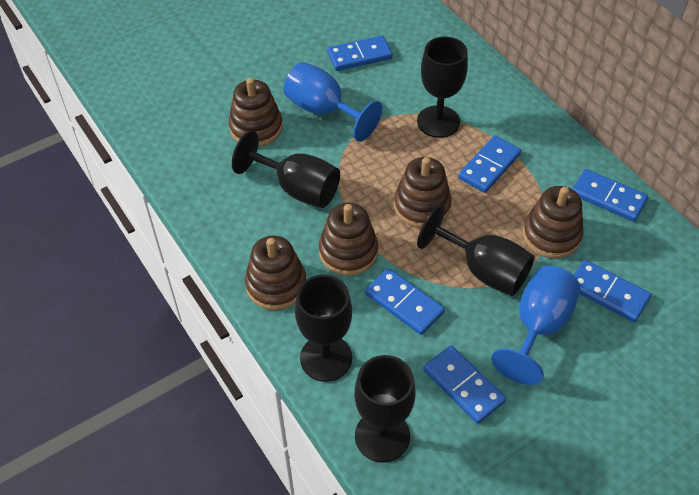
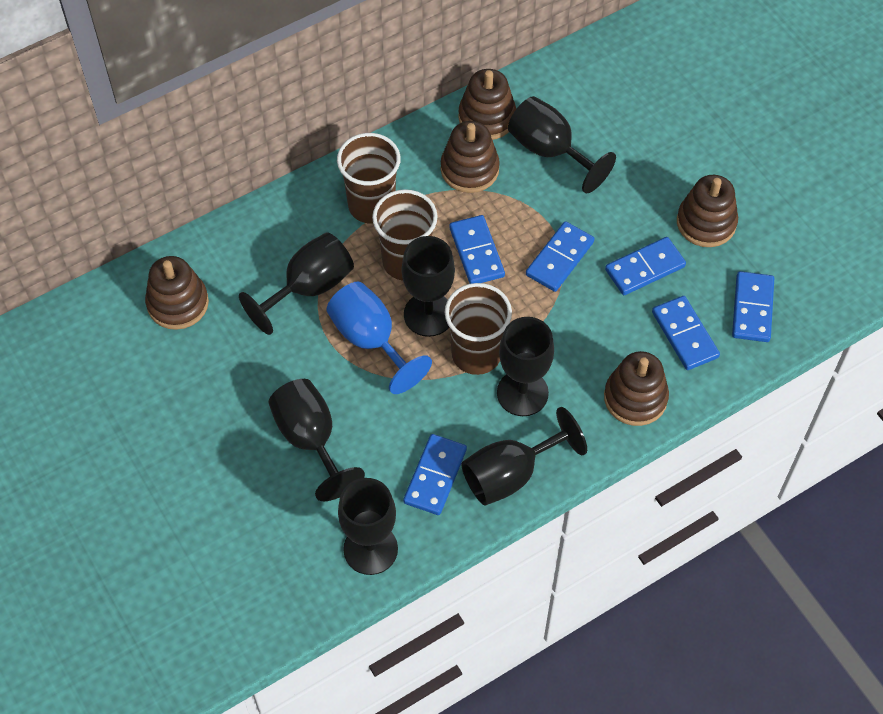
black goblet: [232,130,340,208] [295,275,352,382] [354,355,416,463] [417,37,468,138] [417,204,535,296] = 5 -> [239,232,354,335] [269,379,365,501] [338,478,398,575] [402,236,455,337] [461,407,587,506] [497,317,554,416] [508,96,616,193] = 7
blue goblet: [284,62,382,141] [491,266,580,385] = 2 -> [326,282,432,394] = 1
brown cup: none = 0 -> [337,133,401,224] [372,189,438,280] [445,283,512,375] = 3

